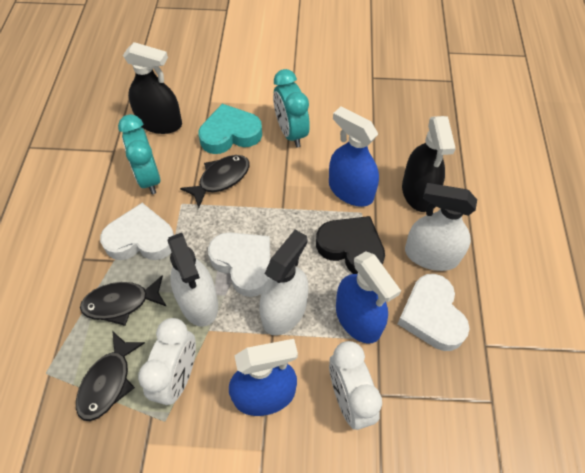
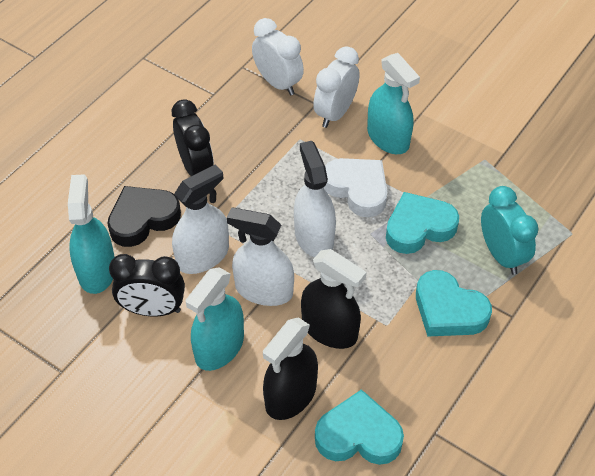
black clock: none = 0 -> [109,254,185,316] [172,99,214,176] = 2
black fish: [76,331,145,421] [80,275,167,326] [180,155,250,208] = 3 -> none = 0
blue spray bottle: [229,339,298,416] [329,107,379,207] [336,251,401,344] = 3 -> none = 0
turquoise clock: [118,114,161,194] [273,69,310,147] = 2 -> [481,186,538,275] = 1
turquoise heart: [199,104,262,154] = 1 -> [315,389,404,465] [386,192,459,254] [416,270,492,337] = 3
turquoise spray bottle: none = 0 -> [68,174,115,294] [185,267,244,371] [367,53,420,154] = 3
white heart: [100,203,174,260] [208,232,270,297] [397,274,469,351] = 3 -> [324,158,387,217] = 1

